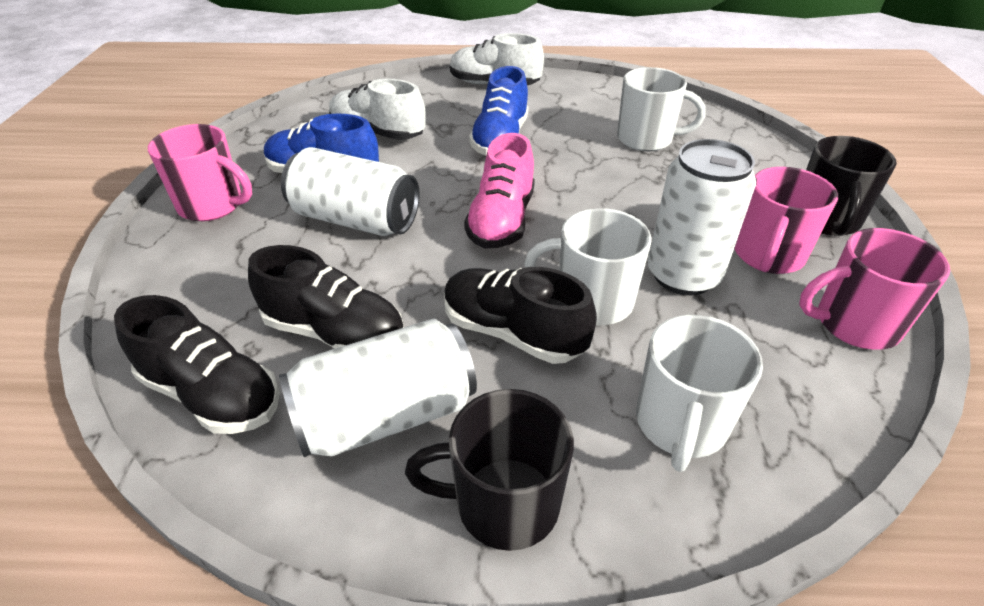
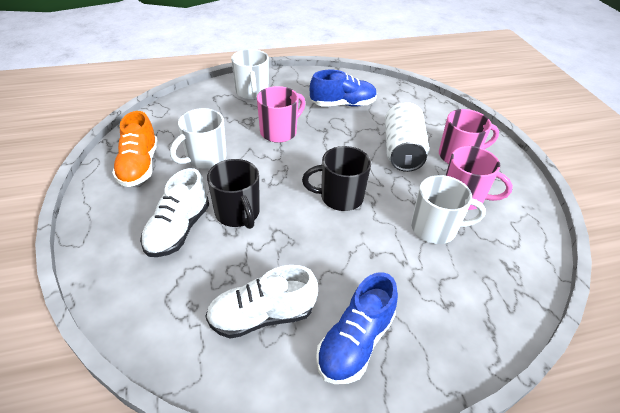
black shoe: [114,295,280,434] [248,245,404,349] [444,267,597,364] = 3 -> none = 0
orange shoe: none = 0 -> [112,111,158,187] = 1
pink shoe: [464,133,535,249] = 1 -> none = 0
white can: [279,319,477,458] [281,147,420,236] [648,139,756,295] = 3 -> [385,102,429,172] = 1

